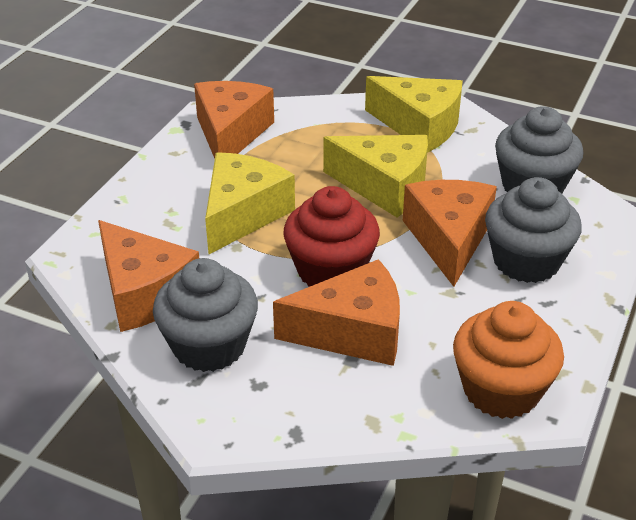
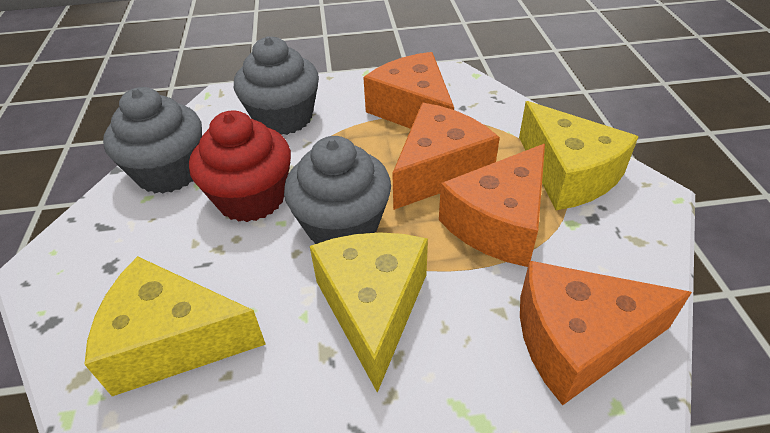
orange cupcake: [453,301,564,419] = 1 -> none = 0

